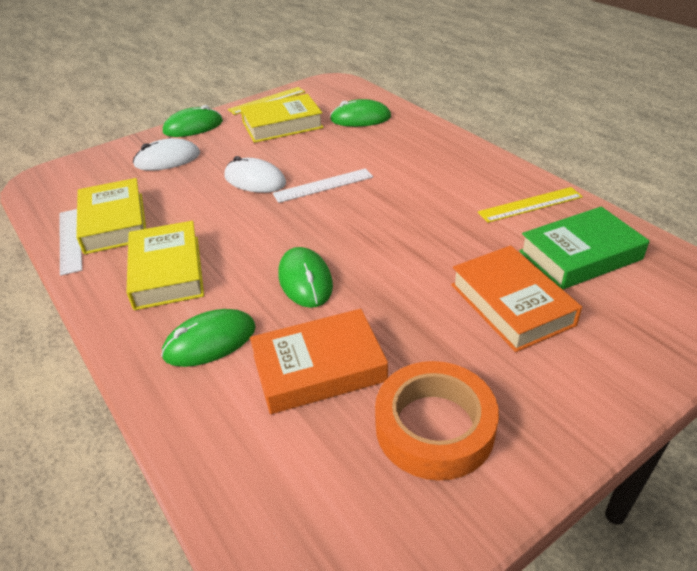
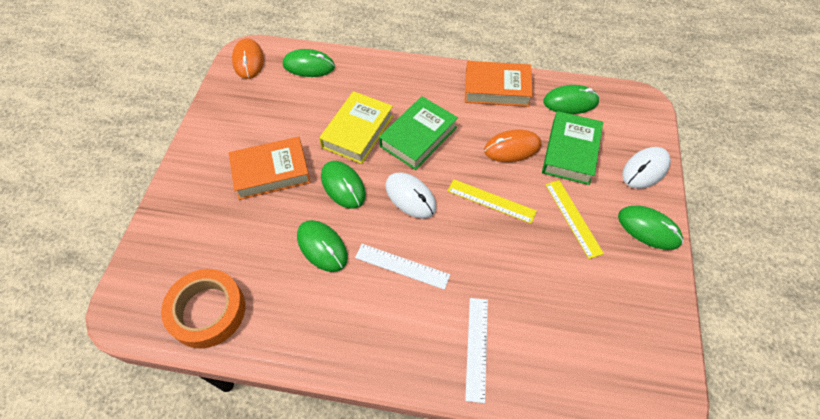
green book: [519,207,649,290] = 1 -> [379,96,458,170] [542,111,603,185] = 2
green mouse: [161,309,256,367] [163,105,223,137] [278,247,333,308] [330,99,391,127] = 4 -> [283,49,335,77] [297,220,348,272] [321,161,366,209] [543,85,599,114] [618,206,683,250] = 5
orange mouse: none = 0 -> [232,38,264,79] [484,130,541,162] = 2
yellow book: [76,178,146,254] [126,221,204,310] [240,94,324,143] = 3 -> [319,91,393,164] = 1

